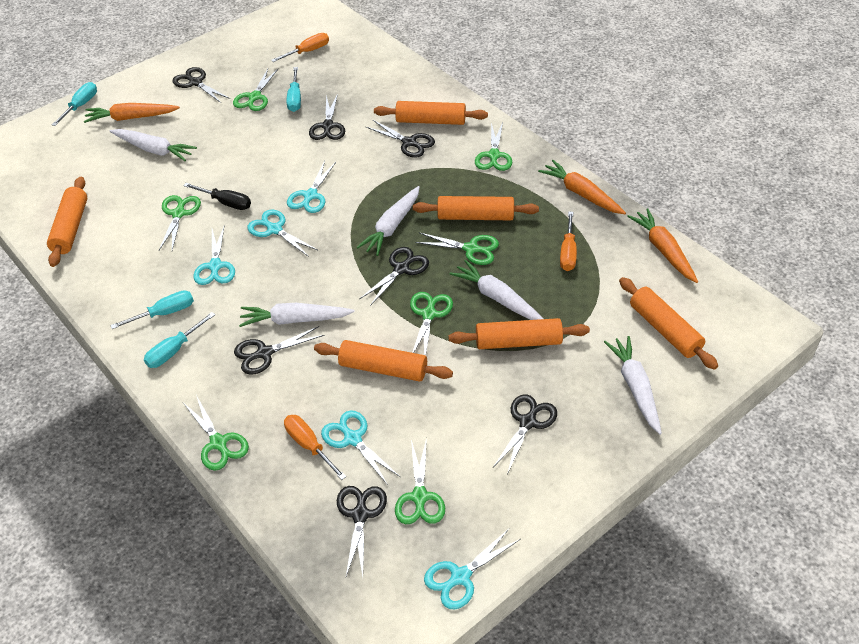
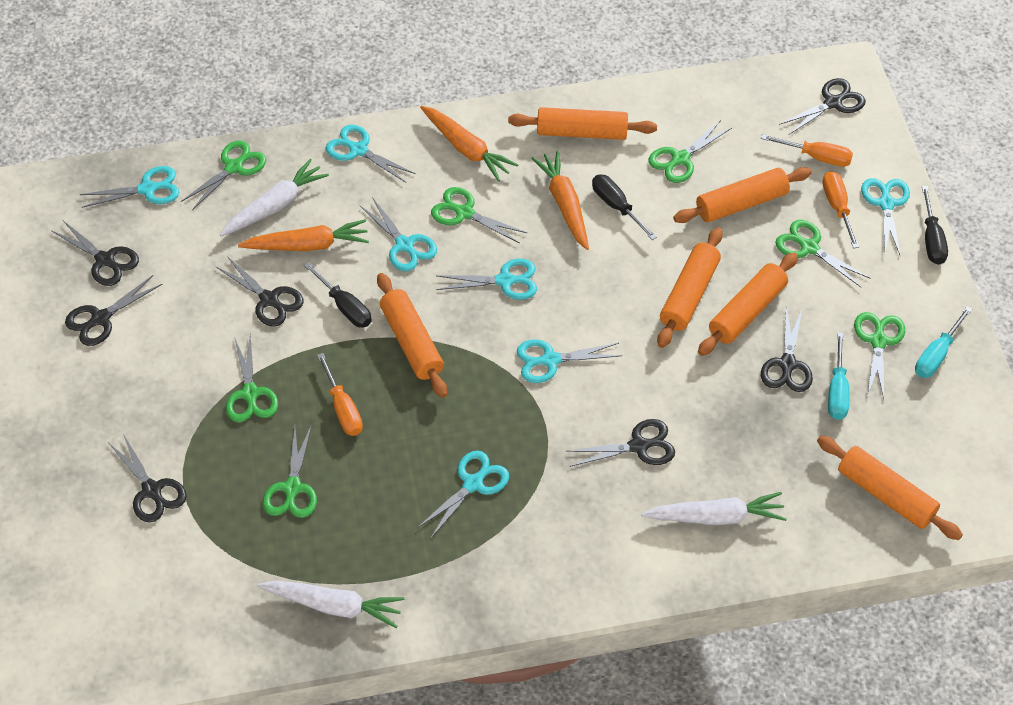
black screwdriver: [183,183,251,210] = 1 -> [304,262,372,327] [592,174,657,240] [922,186,948,265] = 3
turquoise scissors: [193,225,235,285] [247,210,318,257] [287,161,336,213] [321,410,400,485] [424,528,521,609] = 5 -> [80,166,179,208] [326,125,416,183] [359,197,437,271] [417,451,509,539] [436,259,537,300] [517,340,622,383] [861,178,910,257] = 7
turquoise screwdriver: [52,82,97,126] [110,291,194,329] [144,312,215,368] [287,67,301,112] = 4 -> [828,332,849,420] [915,306,972,378] = 2
white carrot: [110,129,197,161] [239,303,355,327] [357,186,420,256] [449,260,543,320] [604,336,662,435] = 5 -> [220,159,329,236] [257,581,405,628] [641,492,787,525] = 3

